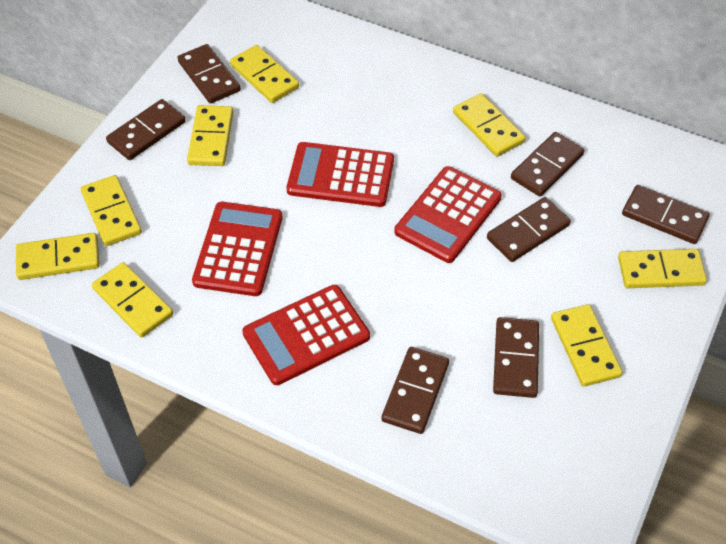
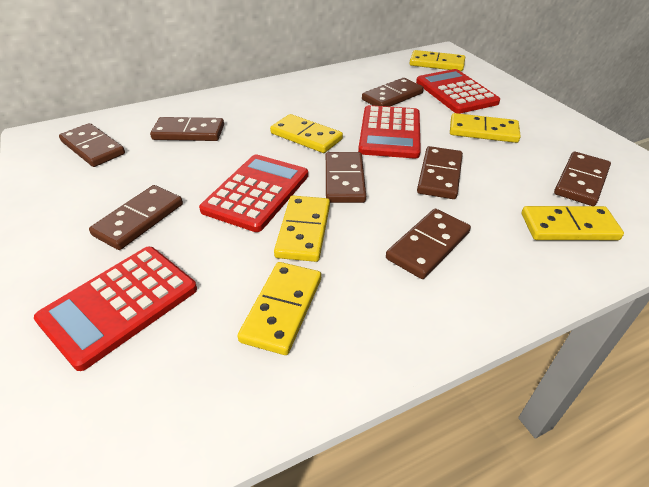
brown domino: [106,99,186,160] [177,44,240,104] [382,347,449,434] [487,197,571,262] [493,317,539,398] [511,132,584,197] [622,185,710,244] = 7 -> [59,123,125,167] [89,185,183,250] [150,117,224,141] [326,152,366,203] [362,78,424,107] [386,209,471,279] [417,146,463,199] [554,152,611,206] = 8
yellow domino: [16,233,99,280] [81,175,142,246] [92,262,173,338] [187,105,233,166] [230,45,299,103] [453,93,525,157] [551,304,622,387] [618,249,707,288] = 8 -> [237,262,321,355] [270,114,343,153] [274,196,330,262] [409,50,465,71] [450,113,521,143] [522,206,624,240] = 6

